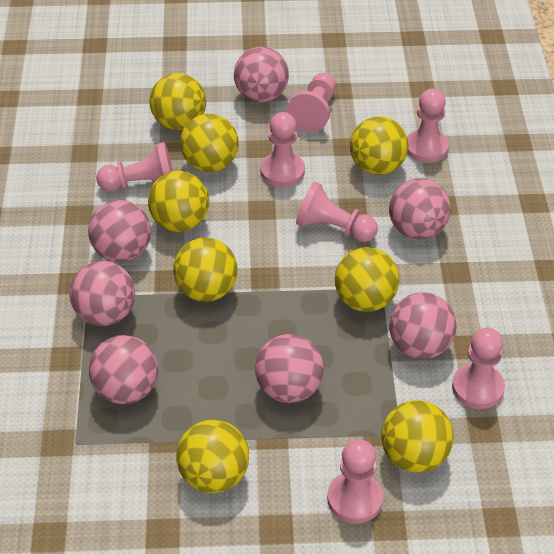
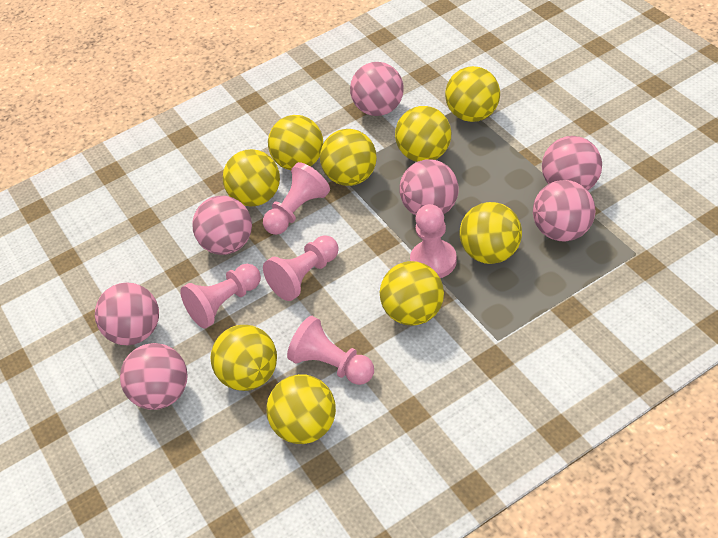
pink pawn: [96,142,173,191] [261,112,305,187] [287,73,336,132] [296,182,378,242] [327,439,383,523] [407,89,449,163] [452,328,505,409] = 7 -> [180,264,261,329] [263,162,330,235] [263,235,339,301] [287,316,374,385] [410,204,457,278] = 5
yellow ball: [148,171,209,232] [149,73,206,130] [173,237,237,302] [176,420,249,493] [180,114,239,172] [335,247,399,312] [350,116,409,175] [381,400,453,473] = 8 -> [210,325,277,391] [223,149,280,207] [266,374,336,444] [268,115,323,170] [320,129,377,186] [380,261,444,326] [395,106,451,162] [445,66,500,122] [459,202,522,264] = 9

